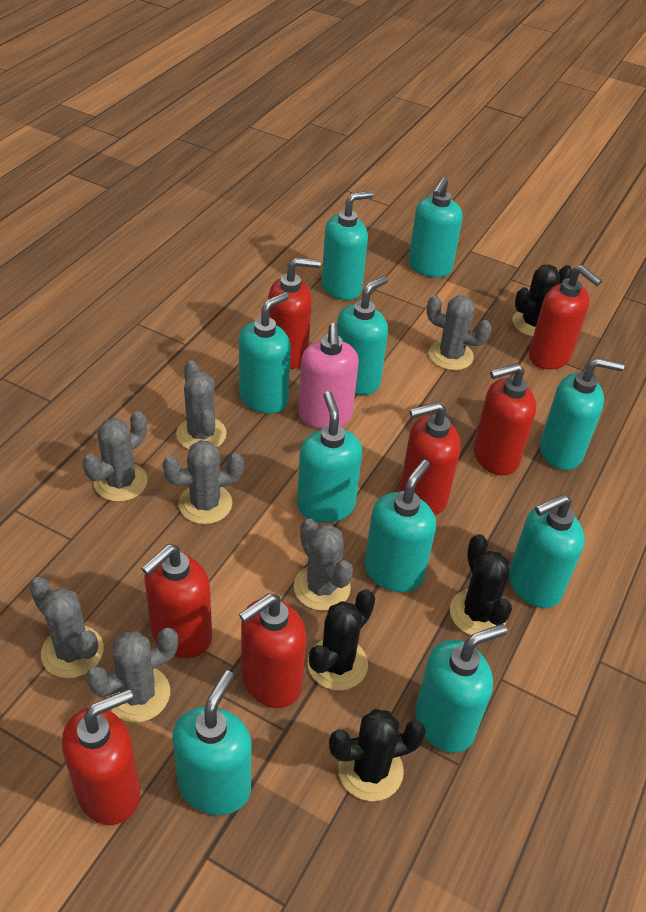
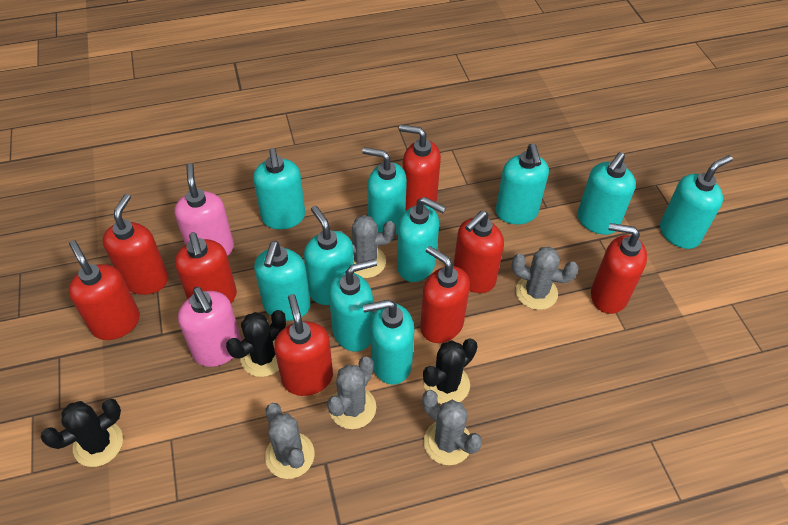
black cactus: [308,589,375,691] [329,709,426,801] [450,534,512,635] [512,264,572,337] = 4 -> [40,398,123,467] [226,310,286,377] [423,339,478,404] = 3
grey cactus: [29,577,103,678] [82,411,148,502] [86,628,178,722] [162,440,244,524] [176,360,227,450] [294,519,353,611] [426,295,492,370] = 7 -> [265,403,315,479] [327,356,376,429] [339,215,396,278] [422,390,482,465] [511,247,579,310] = 5
pink soap dispenser: [298,323,359,429] = 1 -> [174,163,234,256] [178,287,241,367] = 2
red soap dispenser: [62,689,141,825] [141,544,212,658] [239,593,306,708] [268,258,321,369] [400,402,461,515] [473,363,536,476] [529,265,602,370] = 7 -> [69,240,140,340] [103,194,168,295] [175,233,237,303] [274,294,333,396] [399,124,441,211] [420,246,470,343] [453,211,504,293] [591,223,647,314] = 8

